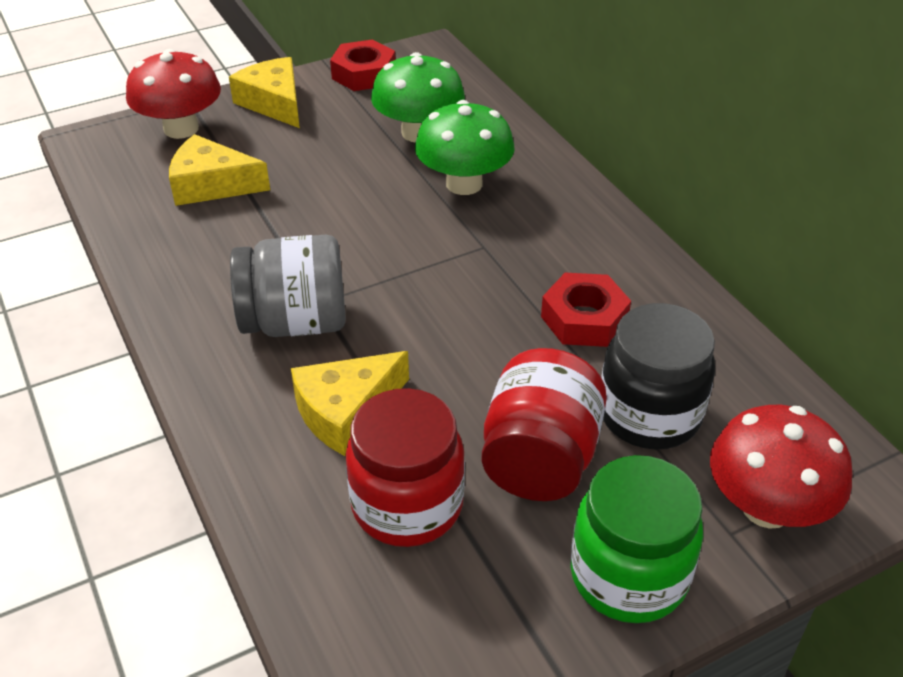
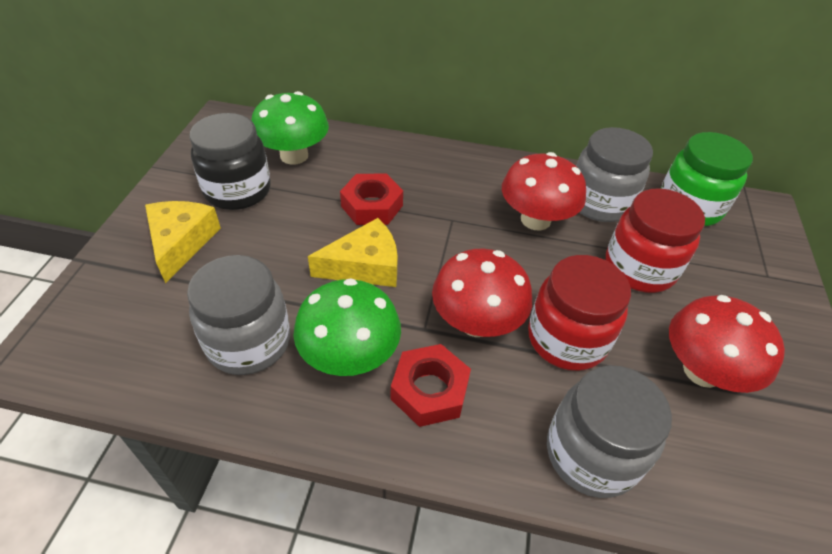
grey jar: [230,235,346,337] = 1 -> [187,255,290,375] [547,365,672,498] [576,127,653,222] = 3
red mushroom: [126,49,221,139] [710,405,852,529] = 2 -> [432,249,532,337] [502,152,586,230] [669,295,785,393] = 3
yellow cheese: [169,134,270,206] [229,57,300,128] [291,351,409,456] = 3 -> [145,201,221,283] [308,218,398,287] = 2

